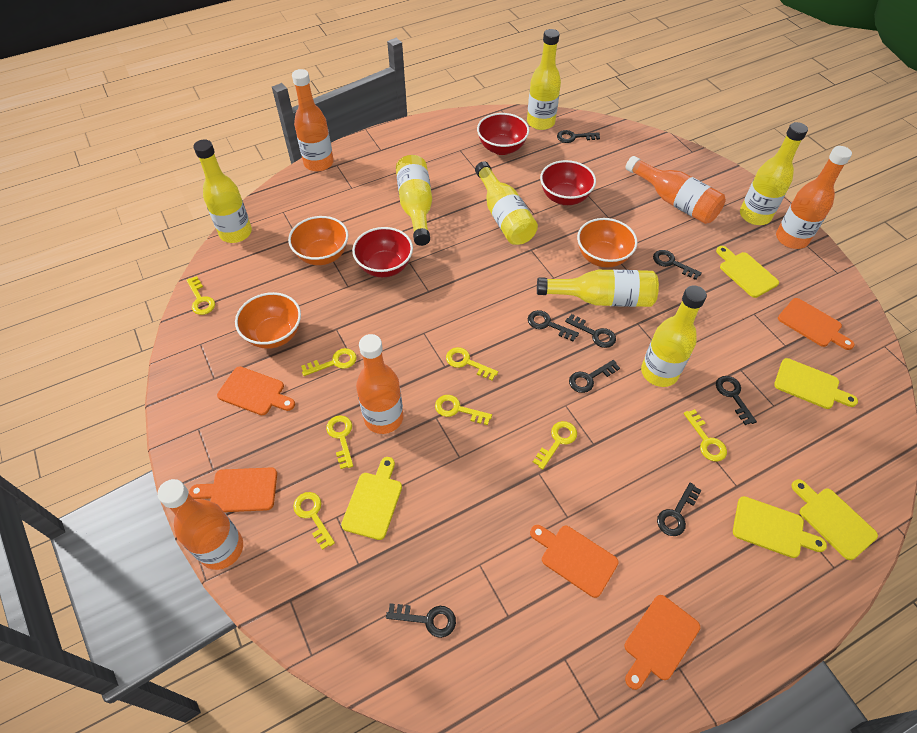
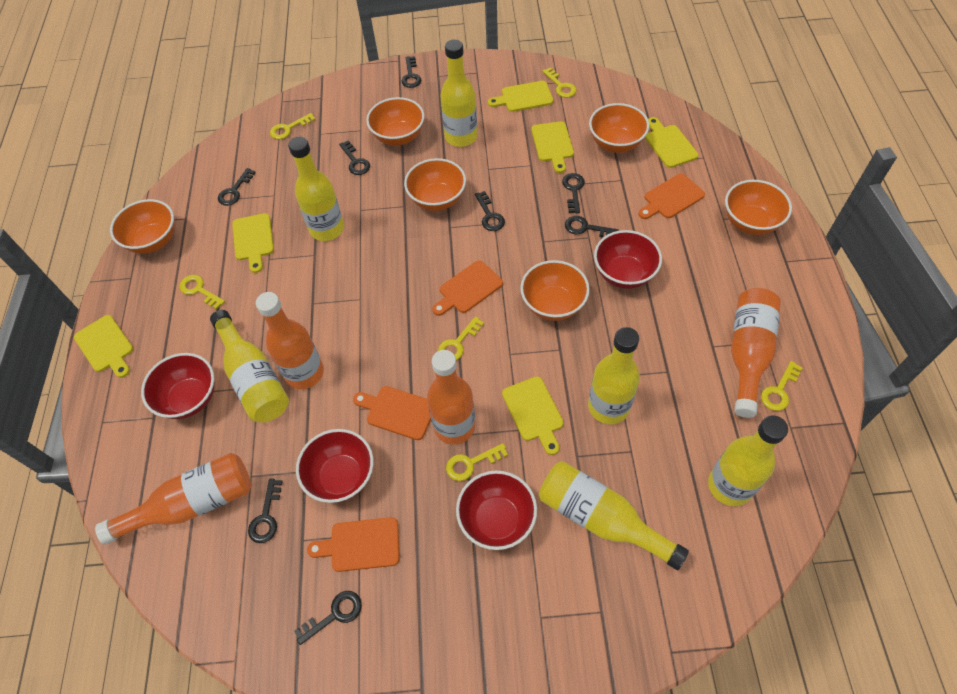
orange bottle: [157,479,243,570] [292,69,334,172] [356,334,403,434] [625,156,726,224] [776,146,852,249] = 5 -> [95,453,251,545] [256,292,324,389] [427,350,475,444] [731,288,781,418] = 4
orange bowl: [235,292,301,349] [288,216,349,265] [577,218,638,267] = 3 -> [110,199,175,254] [366,97,424,146] [404,158,466,211] [520,260,590,321] [589,103,649,153] [725,180,792,235] = 6
orange cutting board: [189,468,277,512] [217,367,295,415] [530,525,619,598] [625,595,700,690] [778,298,855,350] = 5 -> [307,517,400,572] [353,386,431,440] [432,260,503,316] [638,174,705,219] = 4
red bowl: [352,227,413,277] [477,113,529,155] [540,160,596,205] = 3 -> [141,353,215,419] [296,429,374,503] [456,471,537,550] [594,230,662,289] = 4
yellow bottle: [193,140,252,243] [396,155,432,246] [475,161,538,245] [527,29,561,130] [537,270,659,307] [641,286,707,387] [740,122,808,225] = 7 -> [210,310,289,422] [288,137,344,241] [441,40,477,147] [539,461,689,570] [588,327,640,424] [708,415,788,506] = 6
yellow cutting board: [341,457,402,540] [716,246,779,298] [733,496,827,558] [774,358,858,409] [792,479,878,560] = 5 -> [74,315,133,378] [232,213,274,273] [488,81,553,112] [502,377,564,455] [531,121,574,173] [645,117,698,168] = 6
yellow key: [186,276,215,315] [293,492,335,550] [301,348,357,376] [326,415,353,469] [435,395,492,425] [446,347,498,381] [533,421,577,470] [684,409,727,462] = 8 -> [179,275,225,310] [270,113,316,139] [438,316,484,360] [446,443,508,481] [542,67,576,98] [761,361,803,411] = 6

